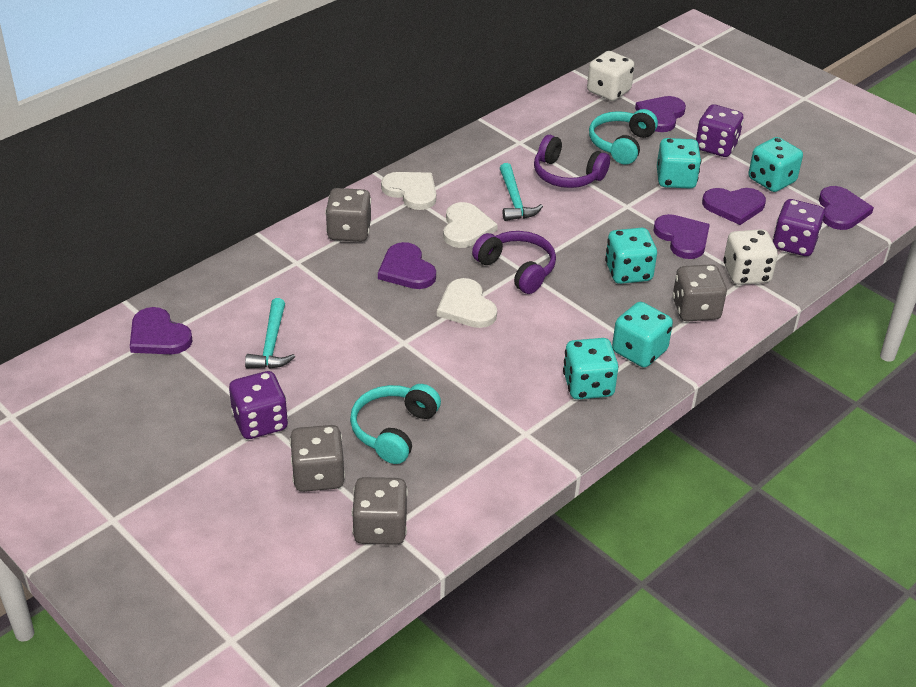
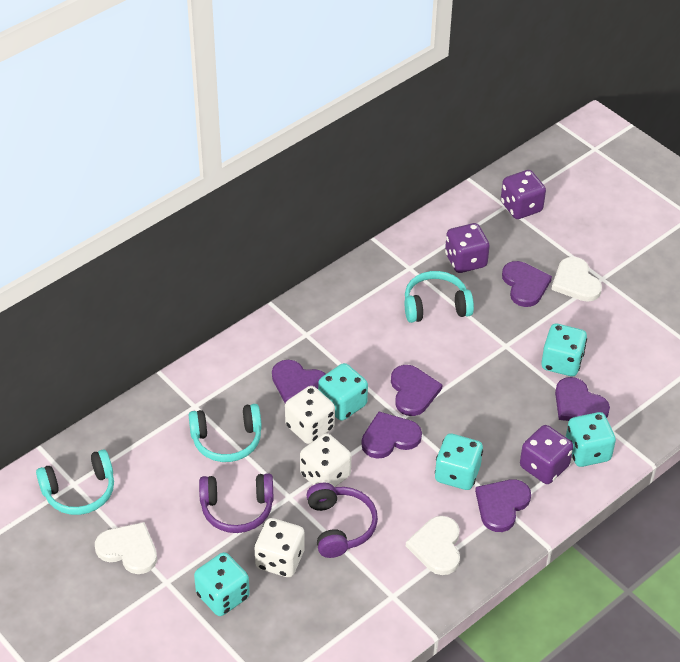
grey dice: [290,425,345,492] [325,188,371,242] [352,477,408,545] [672,264,727,322] = 4 -> none = 0
turquoise hammer: [245,298,295,369] [500,163,543,221] = 2 -> none = 0
turquoise headphones: [350,384,441,464] [589,109,658,165] = 2 -> [36,450,114,515] [189,404,262,462] [405,271,474,323] = 3
white dice: [587,51,635,101] [723,229,778,285] = 2 -> [254,518,305,577] [285,386,335,444] [300,433,351,487] = 3

